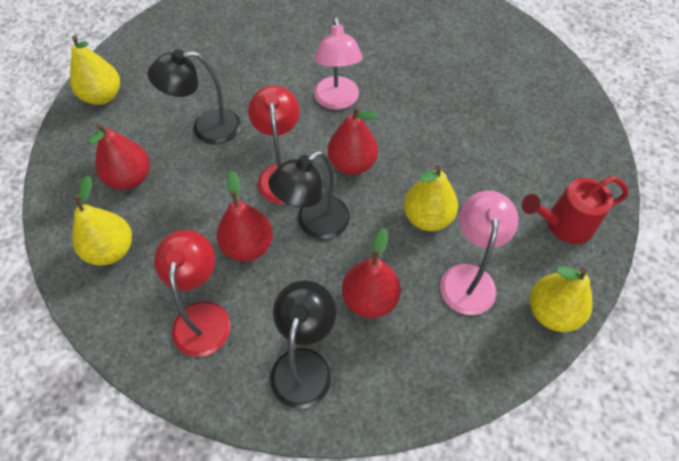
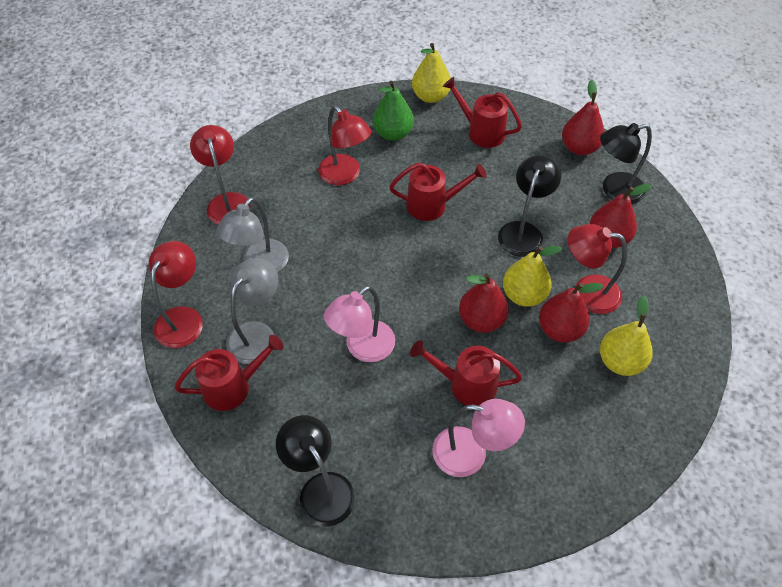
green pear: none = 0 -> [373,81,414,141] = 1
grey lamp: none = 0 -> [216,197,289,272] [226,258,278,364] = 2
red lamp: [154,230,231,357] [248,86,300,204] = 2 -> [149,241,203,348] [190,125,250,225] [318,106,372,185] [568,224,627,314] = 4
red watering can: [522,176,628,244] = 1 -> [174,335,284,411] [389,163,487,221] [410,340,522,406] [443,77,522,148] = 4
yellow pear: [70,35,120,105] [72,175,132,266] [404,165,458,231] [529,266,593,332] = 4 -> [412,43,451,103] [503,246,563,307] [600,296,653,376] = 3

